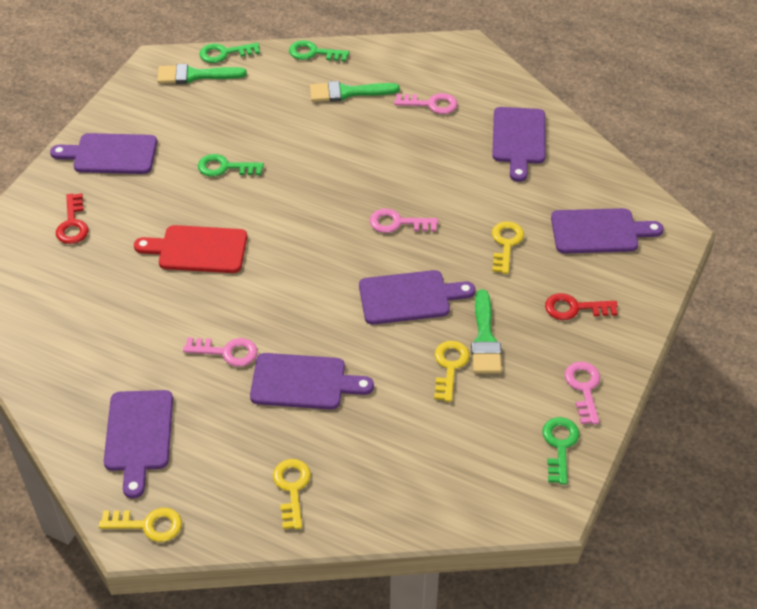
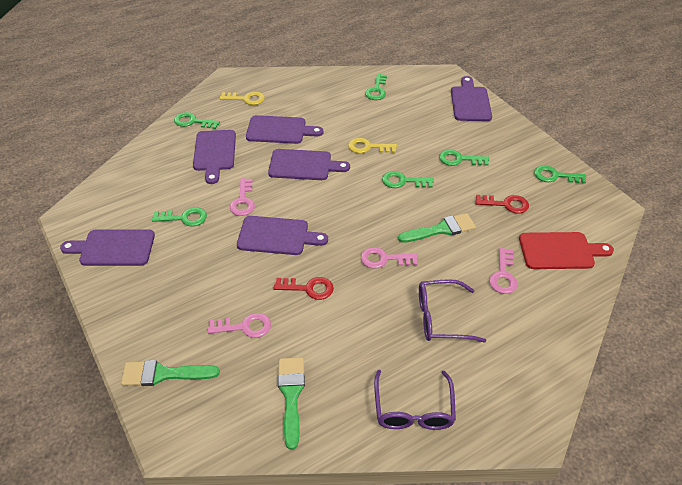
green key: [198,154,264,177] [200,43,260,63] [289,40,349,62] [542,417,579,485] = 4 -> [152,207,207,226] [174,112,220,129] [365,74,387,100] [382,171,434,188] [439,150,489,166] [534,165,586,184] = 6
purple glasses: none = 0 -> [374,370,456,430] [419,279,486,343] = 2
yellow key: [99,508,182,542] [273,459,311,529] [434,341,470,402] [492,221,524,274] = 4 -> [220,92,265,105] [348,138,397,153] = 2

